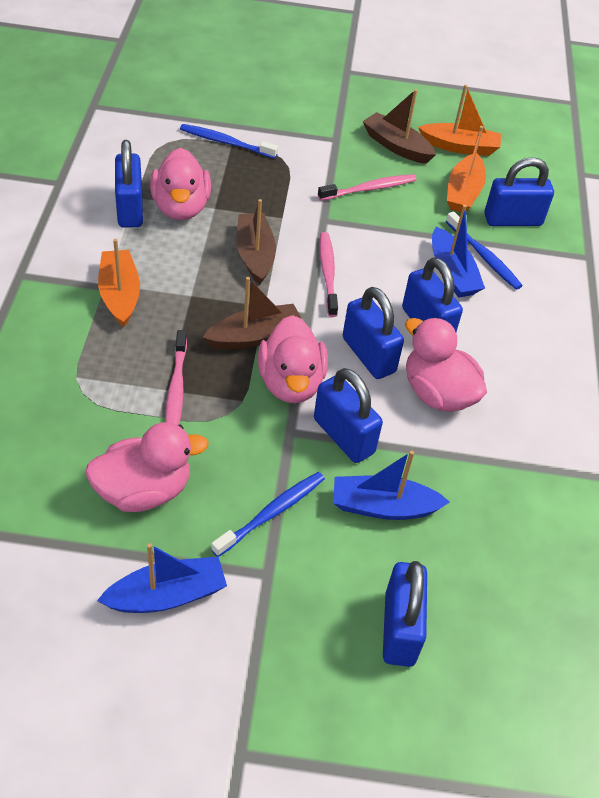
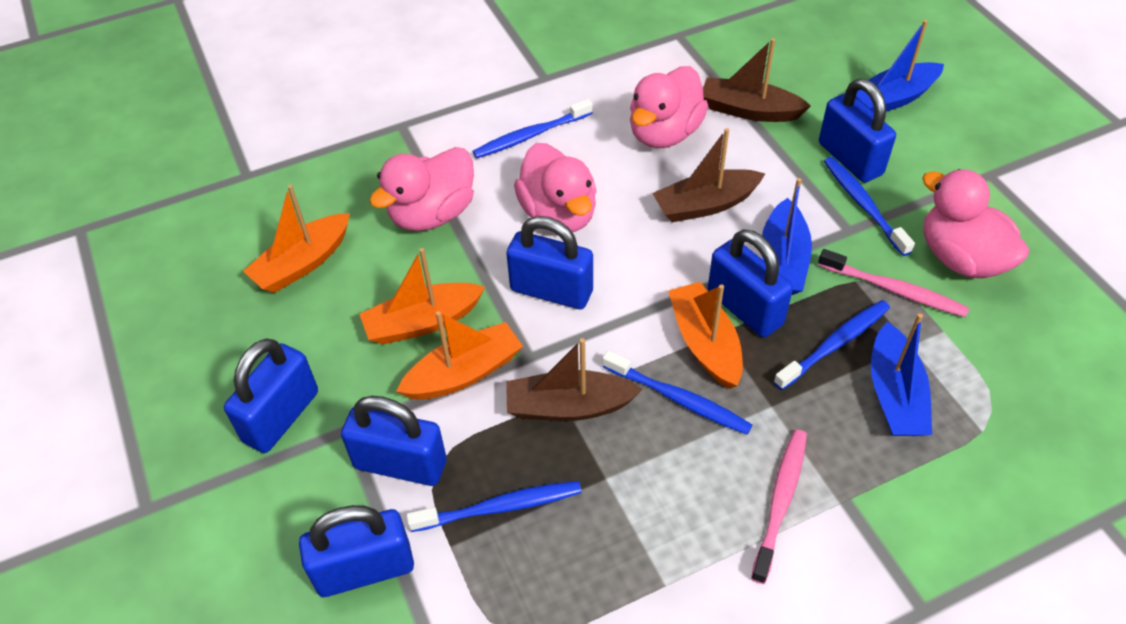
blue toothbrush: [180,124,278,159] [211,472,325,557] [446,211,523,290] = 3 -> [407,481,582,532] [472,99,593,158] [603,350,753,435] [774,300,890,390] [824,157,915,256] = 5
orange boat: [98,239,140,327] [418,85,501,156] [447,126,486,212] = 3 -> [243,185,350,293] [359,248,485,345] [396,311,523,400] [668,282,743,389] = 4
pink toothbrush: [165,330,187,425] [318,174,416,201] [319,232,338,317] = 3 -> [751,429,807,584] [818,249,969,317] = 2

